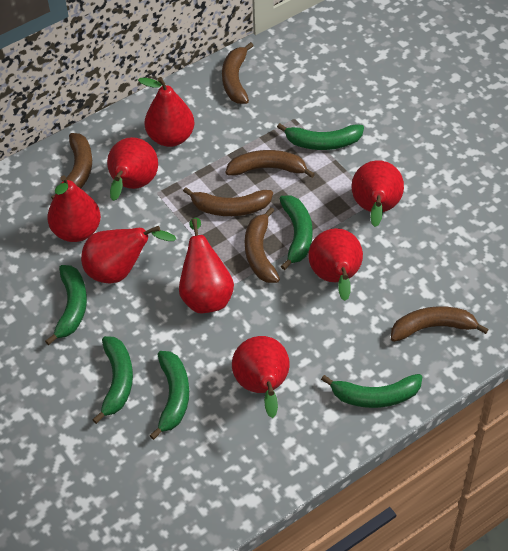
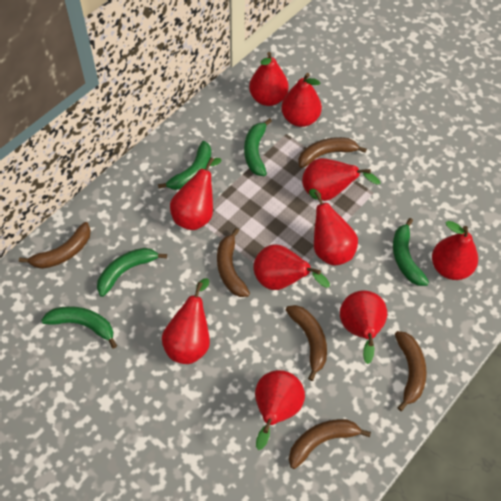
green banana: [45,265,87,345] [92,336,133,424] [149,351,189,440] [277,123,364,150] [280,196,312,270] [321,374,423,408] = 6 -> [41,306,117,348] [97,248,167,297] [158,141,211,190] [244,118,272,176] [393,218,429,286] = 5
red pear: [47,175,101,242] [81,226,177,283] [107,137,158,201] [138,77,194,147] [179,218,234,313] [232,336,290,418] [308,228,363,301] [351,160,404,227] = 8 -> [162,278,210,364] [170,157,221,230] [249,52,289,106] [253,244,330,290] [255,370,305,450] [281,73,322,127] [302,158,380,201] [309,189,358,266] [340,290,387,364] [432,221,478,280] = 10

